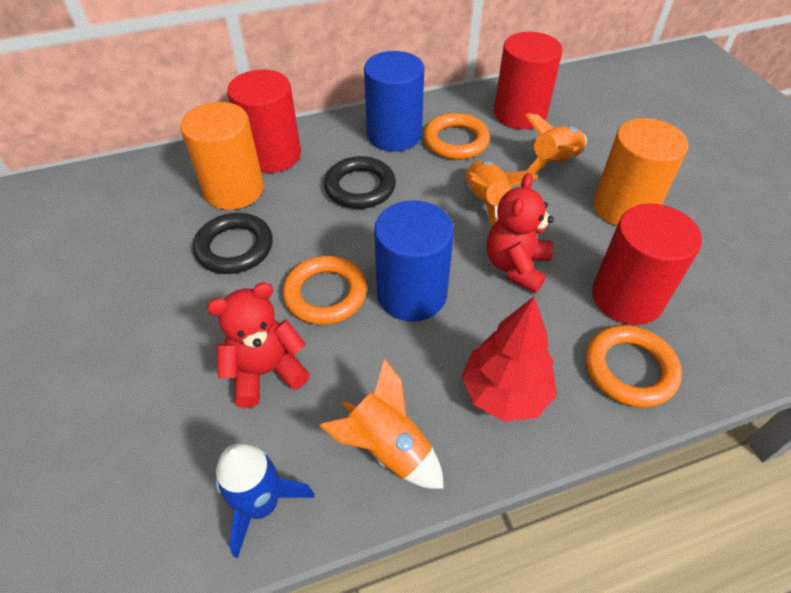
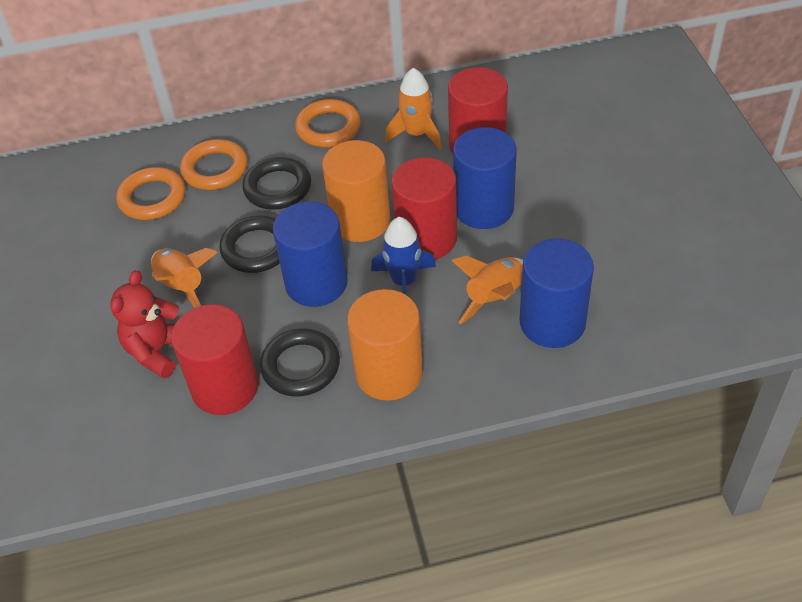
black ring: [193,213,273,274] [324,156,396,209] = 2 -> [219,215,280,273] [242,157,311,210] [260,328,340,397] = 3
blue cylinder: [364,51,424,151] [374,200,454,321] = 2 -> [273,201,348,307] [453,127,517,229] [520,239,594,348] = 3
red teddy bear: [207,282,310,408] [487,173,554,293] = 2 -> [110,270,179,378] = 1
red tree: [462,297,557,422] = 1 -> none = 0

